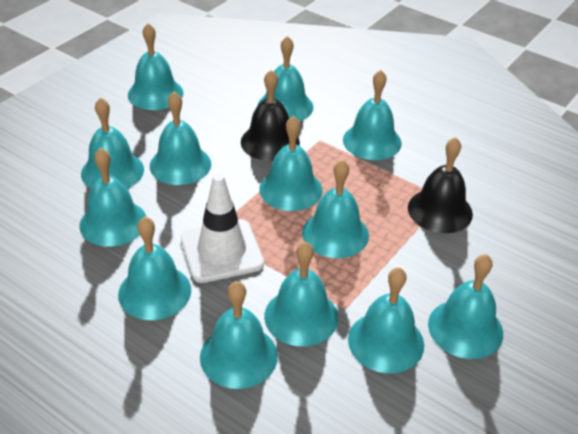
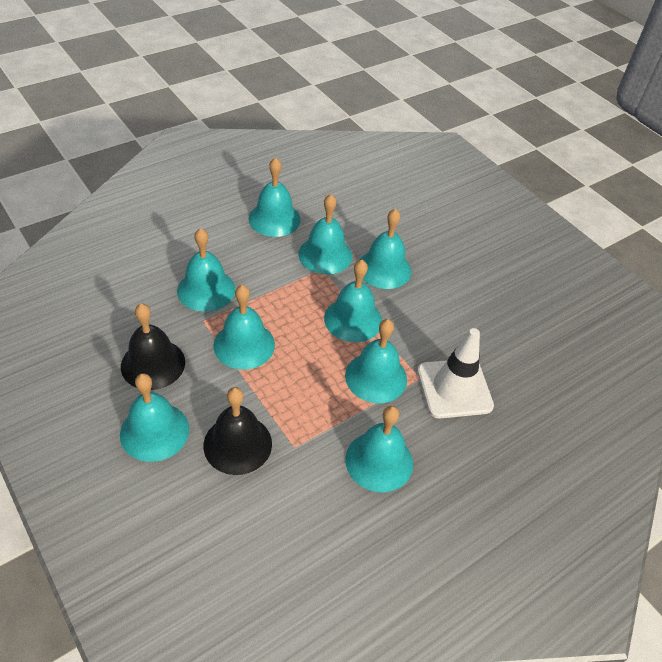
turquoise bell: [79,148,147,247] [81,98,144,188] [118,216,191,320] [128,23,183,110] [150,92,211,185] [200,281,278,389] [258,36,313,121] [259,116,322,211] [264,241,338,347] [302,160,369,258] [343,70,402,160] [348,267,424,373] [428,254,503,359] = 13 -> [120,373,189,462] [177,228,235,312] [213,285,275,370] [249,157,301,237] [298,194,352,274] [324,260,382,342] [345,319,407,403] [345,406,413,493] [360,209,411,289] = 9

